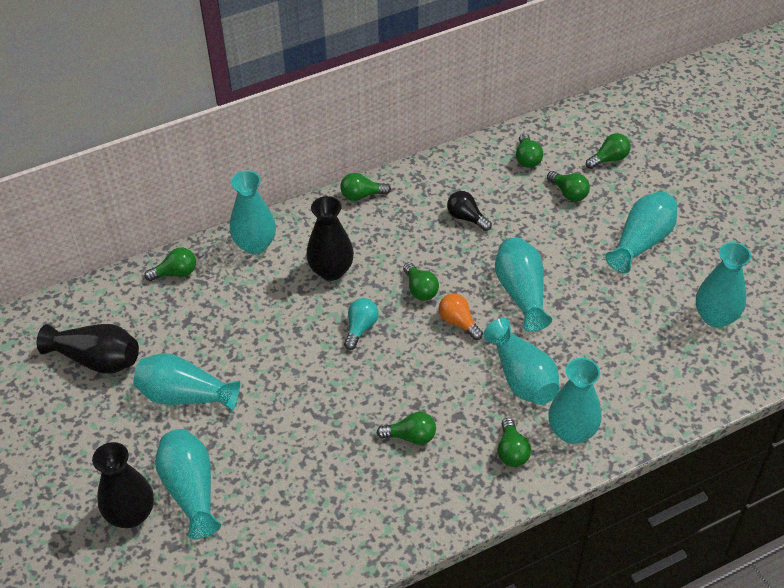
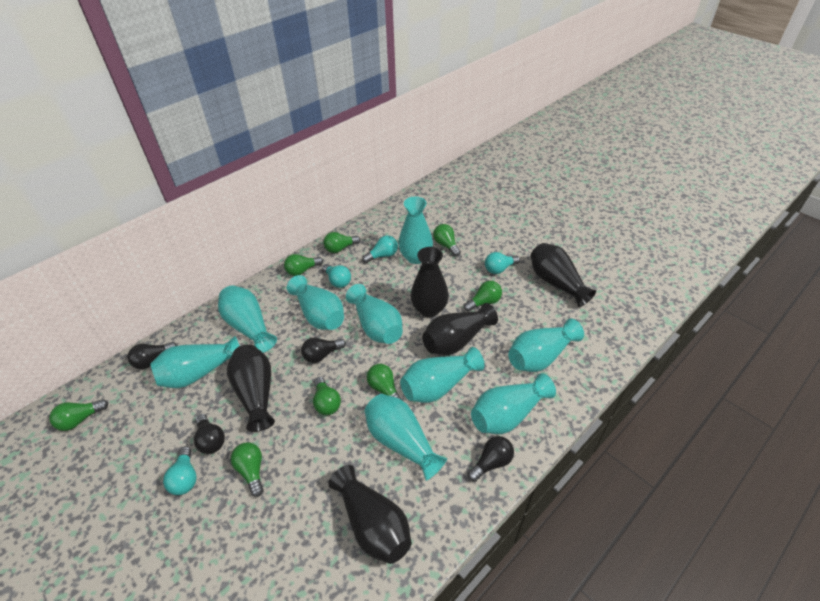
black light bulb: [447,191,492,231] = 1 -> [127,342,178,369] [194,414,225,454] [301,338,346,363] [468,436,514,482] = 4
black vase: [37,324,139,374] [92,442,154,528] [306,196,354,281] = 3 -> [227,345,275,432] [328,465,412,564] [411,247,449,317] [422,303,498,355] [530,243,596,307] = 5
orange light bulb: [439,293,483,340] = 1 -> none = 0
turquoise light bulb: [344,298,379,350] = 1 -> [163,446,197,495] [322,264,351,288] [362,235,398,263] [485,252,520,274] = 4
turquoise vase: [133,353,240,411] [155,429,221,539] [230,171,276,254] [483,318,559,405] [495,237,552,332] [548,358,601,444] [605,191,677,273] [696,242,751,328] = 8 -> [150,336,240,388] [218,285,277,353] [287,275,344,330] [346,284,403,344] [364,394,447,481] [398,197,433,264] [400,347,484,403] [471,373,556,434] [508,318,584,372] = 9

